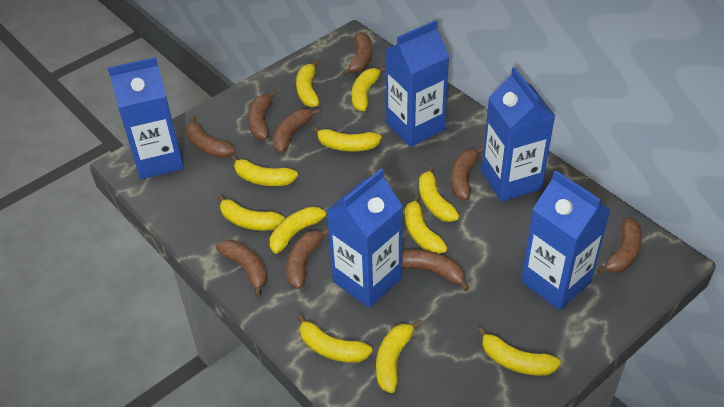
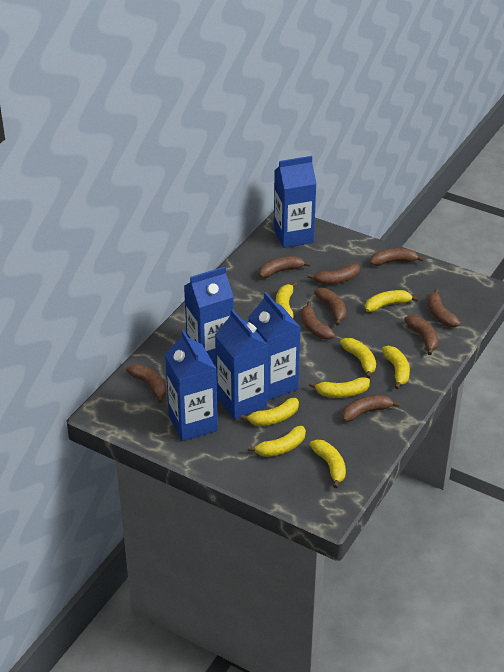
yellow banana: [218,194,285,231] [231,155,298,186] [270,206,327,254] [296,60,319,107] [297,314,373,363] [312,126,382,151] [352,67,386,111] [376,320,421,393] [405,195,448,254] [419,165,460,222] [477,327,561,376] = 11 -> [241,398,299,426] [248,426,306,457] [276,282,297,318] [309,377,370,398] [309,439,346,488] [340,338,376,378] [365,290,419,312] [382,346,410,389] = 8

